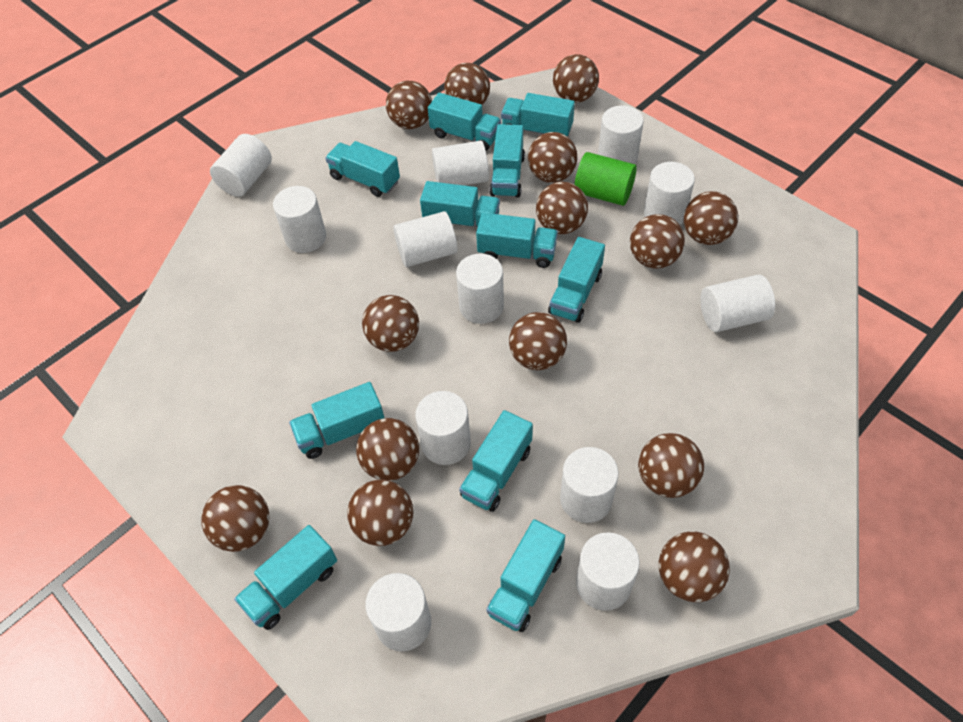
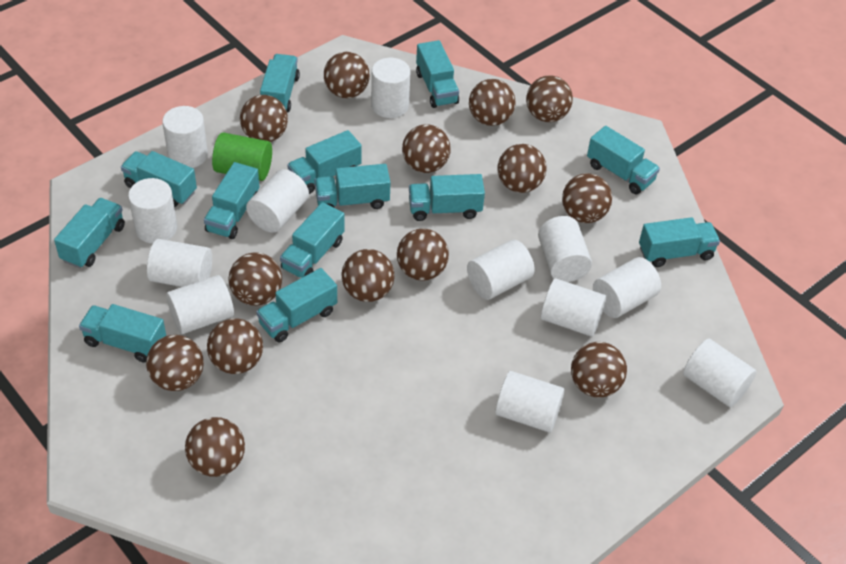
turquoise truck: [234,525,337,630] [289,382,384,459] [325,141,400,197] [420,181,500,227] [428,93,501,151] [459,410,533,512] [476,213,558,268] [486,519,565,632] [490,124,525,198] [501,93,575,137] [548,237,605,323] = 11 -> [54,198,125,269] [79,304,166,363] [121,151,197,207] [204,162,260,239] [256,268,337,343] [260,54,300,113] [280,202,345,278] [287,130,362,194] [315,164,390,209] [409,174,485,221] [416,40,459,108] [587,126,660,194] [639,217,720,267] = 13

